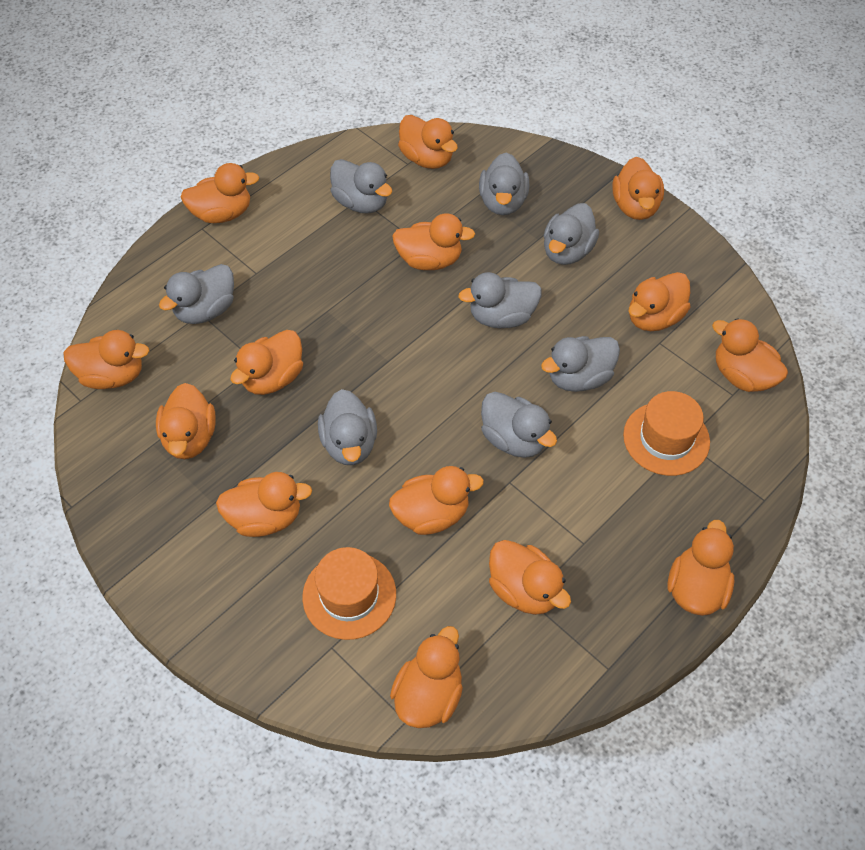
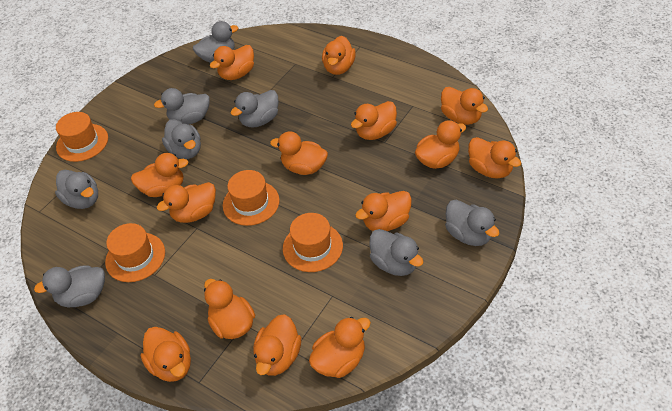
orange hat: [302,547,396,640] [623,391,710,476] = 2 -> [56,112,108,162] [105,223,165,282] [223,170,280,226] [283,213,343,272] = 4

